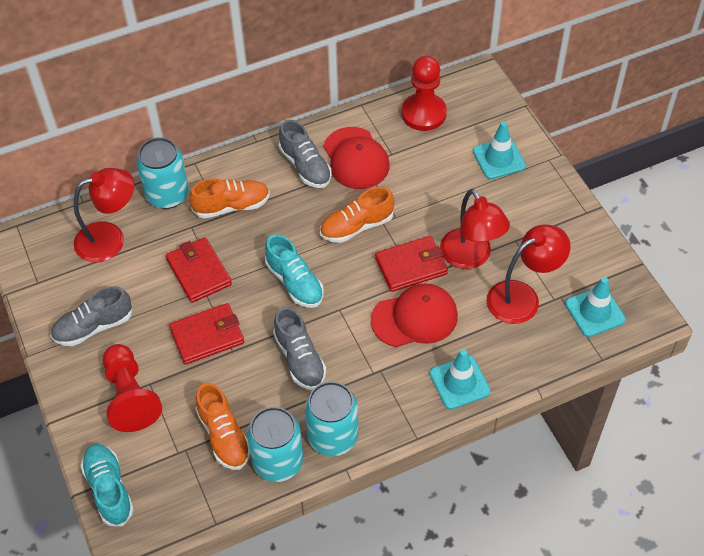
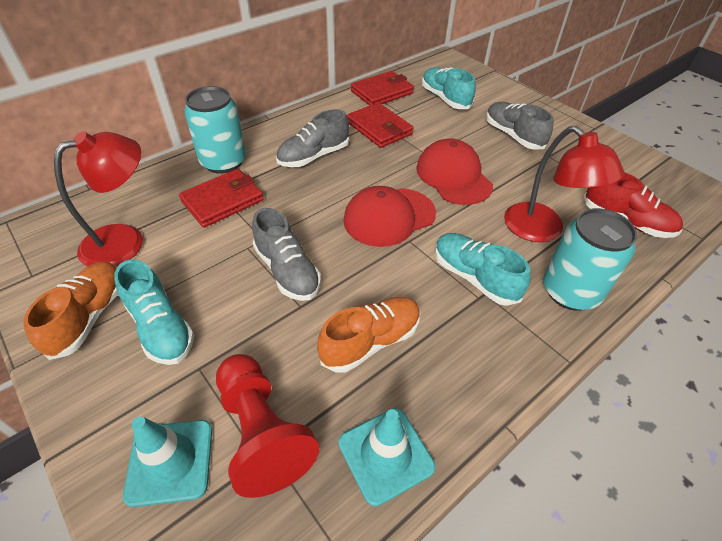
orange shoe: [189,178,270,219] [195,383,250,470] [320,187,395,243] = 3 -> [23,262,118,360] [317,297,421,373] = 2
red lamp: [74,168,134,262] [440,189,510,269] [486,225,571,324] = 3 -> [54,131,143,267] [504,126,625,242] = 2
red pawn: [103,344,162,432] [402,56,447,131] = 2 -> [216,354,319,498] = 1
red shoe: none = 0 -> [584,173,683,238] = 1
turquoise can: [136,137,189,209] [247,407,303,482] [305,381,358,456] = 3 -> [184,86,246,174] [543,208,637,311] = 2
turquoise shoe: [80,444,134,526] [265,234,324,308] = 2 -> [114,260,194,365] [422,67,476,109] [435,233,530,306] = 3
turquoise traffic cone: [430,349,490,409] [473,121,526,179] [565,277,626,337] = 3 -> [123,416,212,507] [338,408,435,507] = 2

